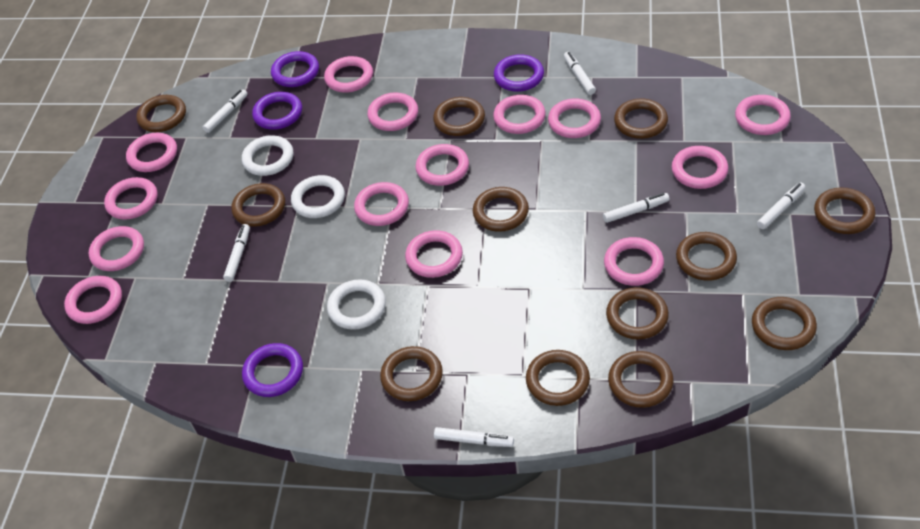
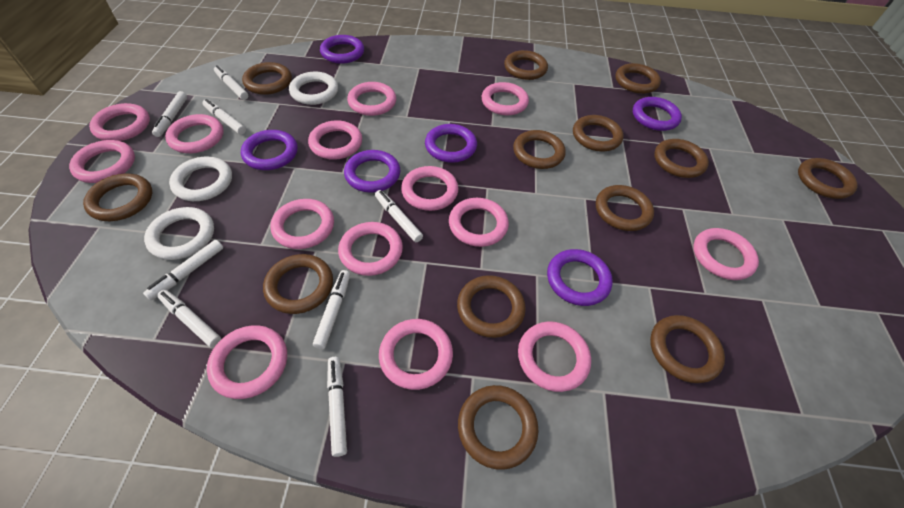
brown ring: [136,95,186,132] [231,183,285,227] [380,346,443,401] [433,97,485,136] [473,187,529,232] [526,350,590,406] [606,287,669,340] [608,351,674,408] [614,98,668,139] [676,232,737,281] [752,297,817,350] [814,187,875,234] = 12 -> [83,174,152,221] [242,62,292,95] [263,254,333,314] [457,275,526,338] [458,385,538,470] [504,50,548,80] [513,130,566,169] [573,115,624,152] [596,185,654,231] [615,63,661,94] [650,315,725,383] [654,139,709,178] [798,158,858,199] = 13
purple ring: [242,343,303,397] [252,92,302,130] [271,51,319,87] [494,54,544,92] = 4 -> [241,130,298,170] [320,35,364,64] [344,150,400,193] [425,124,477,163] [547,249,613,306] [633,97,682,131] = 6
white marker: [203,89,247,133] [223,224,250,282] [434,427,514,447] [564,52,596,95] [603,193,669,223] [757,182,805,229] = 6 -> [143,240,223,300] [152,91,187,137] [157,290,221,348] [202,99,246,135] [214,65,248,100] [313,270,350,349] [327,357,347,457] [375,190,423,242] = 8

